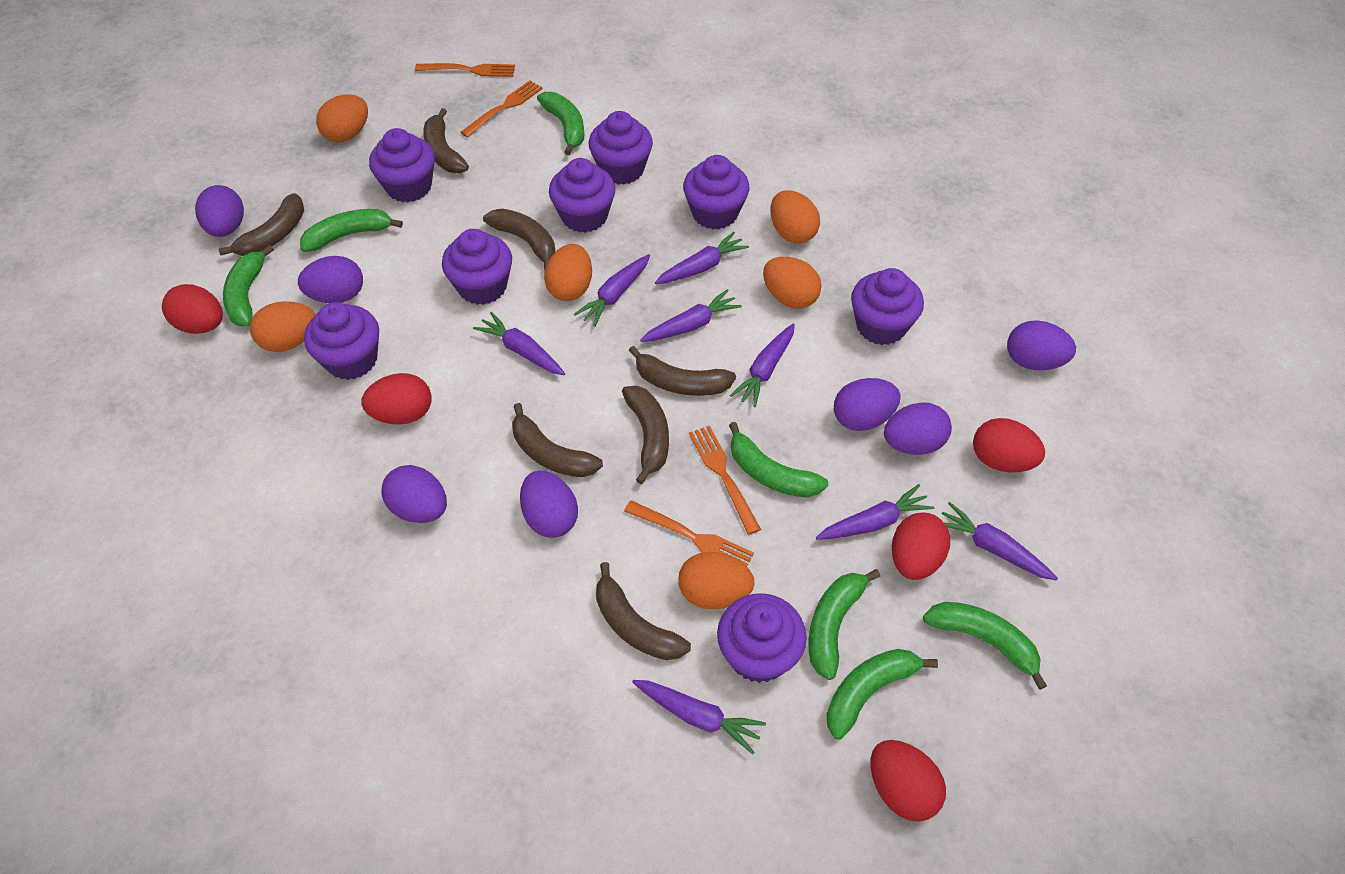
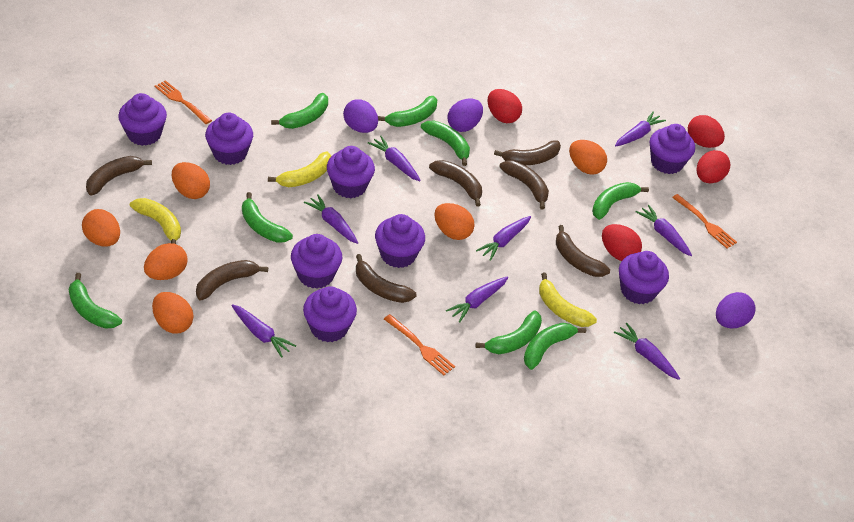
green banana: [223,245,274,326] [300,209,403,252] [537,92,584,155] [729,422,828,498] [809,569,880,680] [827,649,938,739] [923,602,1047,690] = 7 -> [68,273,122,329] [242,192,293,243] [271,93,328,129] [378,96,437,127] [421,121,470,166] [476,311,542,354] [524,323,586,370] [592,182,649,220] = 8
orange fork: [415,63,515,77] [460,81,543,137] [624,500,754,566] [689,425,761,535] = 4 -> [155,80,212,124] [384,314,455,375] [672,194,737,249] = 3
purple egg: [195,185,244,237] [298,256,363,303] [381,465,447,523] [520,471,578,538] [834,378,901,431] [884,402,952,455] [1007,320,1076,370] = 7 -> [343,99,378,133] [448,99,483,132] [716,292,756,328] = 3
red egg: [162,284,223,334] [361,373,431,425] [870,740,946,822] [892,513,950,580] [973,418,1045,472] = 5 -> [488,89,522,123] [602,224,642,261] [688,115,725,148] [697,150,730,183] = 4
yellow banana: none = 0 -> [130,198,181,244] [268,152,331,187] [539,273,597,327] = 3

